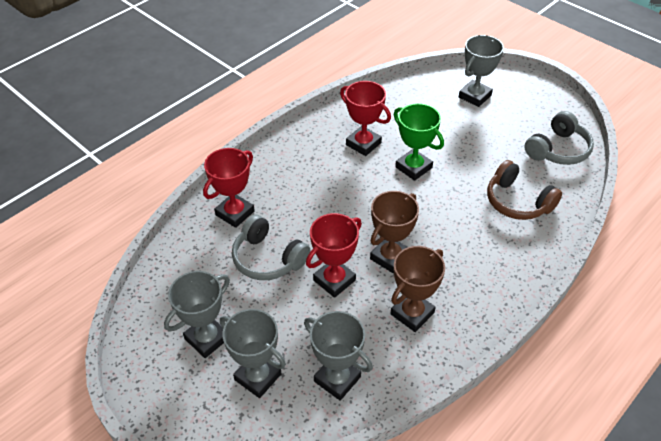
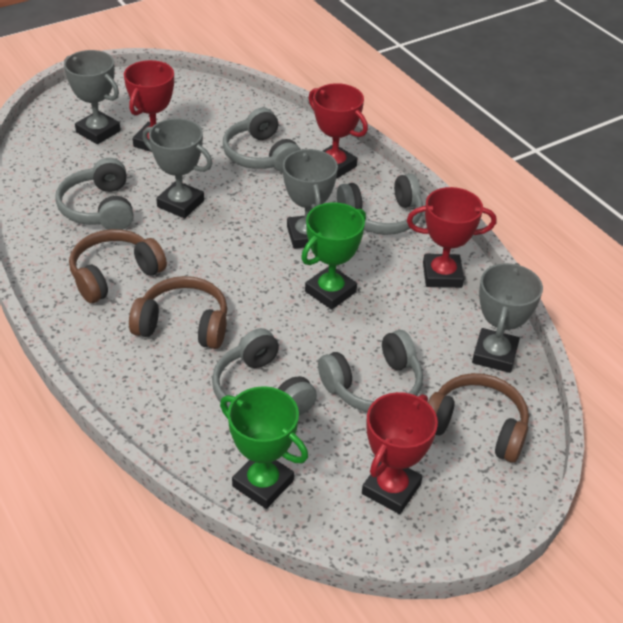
brown headphones: [487,160,562,220] = 1 -> [69,229,167,303] [129,276,227,349] [428,373,529,463] = 3
brown trophy: [370,191,419,274] [391,246,445,332] = 2 -> none = 0
green trophy: [394,103,444,181] = 1 -> [220,386,308,509] [301,202,366,310] = 2
grey headphones: [232,215,310,280] [525,111,594,165] = 2 -> [55,158,134,230] [212,328,317,416] [223,108,301,172] [318,330,423,412] [337,174,423,235] = 5
red trophy: [203,148,255,228] [306,213,362,298] [340,81,391,156] = 3 -> [124,60,174,152] [308,83,368,179] [362,392,438,514] [407,187,496,288] = 4

